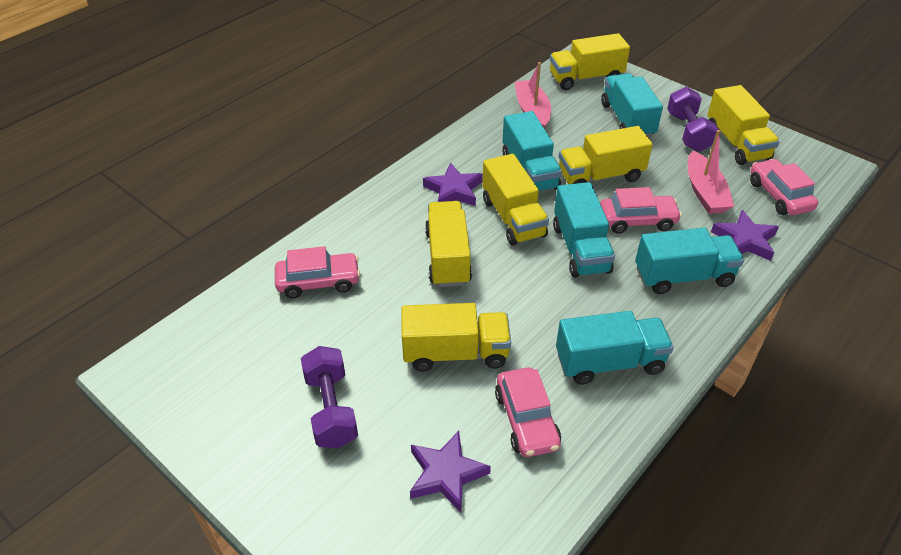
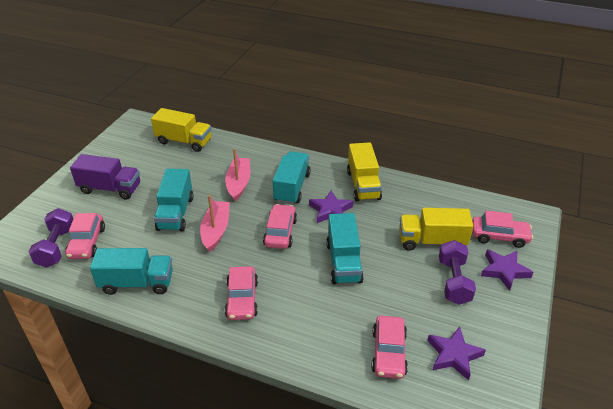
pink car: [275,246,360,299] [495,367,561,457] [600,187,682,234] [750,159,818,215] = 4 -> [65,213,105,259] [225,266,258,320] [263,204,297,249] [372,316,408,379] [472,211,533,248] = 5
purple truck: none = 0 -> [70,154,140,200] = 1
turquoise truck: [502,111,562,192] [553,182,615,278] [556,311,674,385] [601,73,663,137] [635,228,744,294] = 5 -> [90,248,173,295] [154,169,194,231] [273,151,311,205] [326,213,364,284] = 4
yellow truck: [401,303,511,372] [425,201,472,287] [482,154,549,246] [550,33,630,90] [559,126,653,184] [707,85,780,165] = 6 -> [151,108,212,152] [347,142,382,202] [399,208,473,251] = 3

